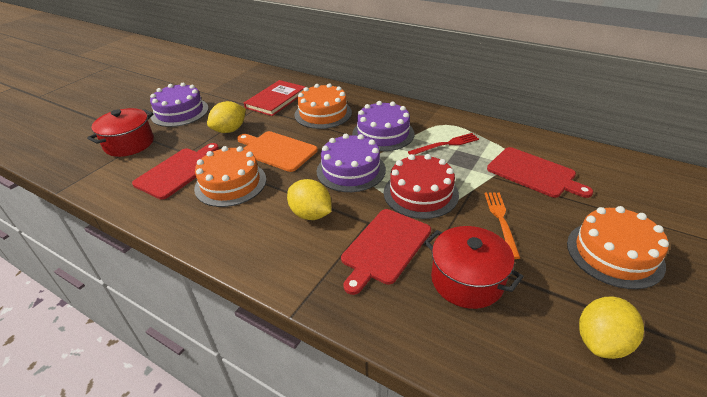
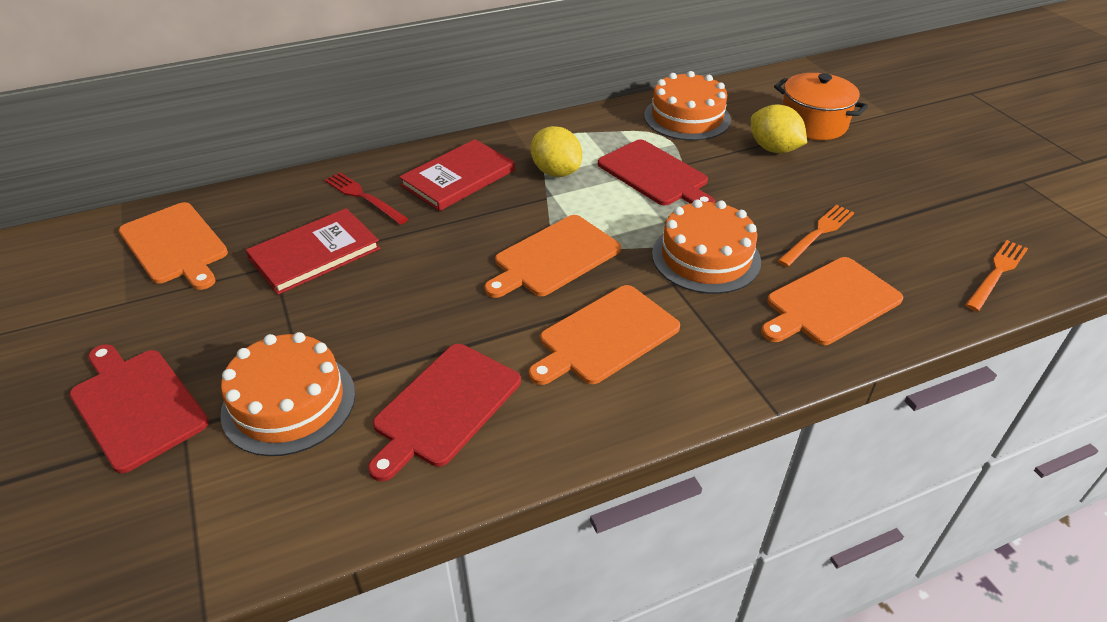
orange cutting board: [237,131,318,172] = 1 -> [119,202,228,290] [484,215,621,298] [529,285,680,385] [761,257,903,345] = 4
orange fork: [485,192,520,259] = 1 -> [778,205,854,267] [965,240,1028,311] = 2
orange pot: none = 0 -> [774,73,868,140] = 1
purple cake: [150,83,209,127] [317,134,386,192] [352,101,414,151] = 3 -> none = 0
red book: [244,80,305,116] = 1 -> [246,208,381,295] [399,139,515,211] = 2
red cake: [384,154,459,219] = 1 -> none = 0
red pot: [87,108,154,157] [424,226,524,309] = 2 -> none = 0
yellow lemon: [207,101,246,133] [287,179,331,220] [579,297,644,359] = 3 -> [531,126,582,177] [751,104,807,153] = 2

